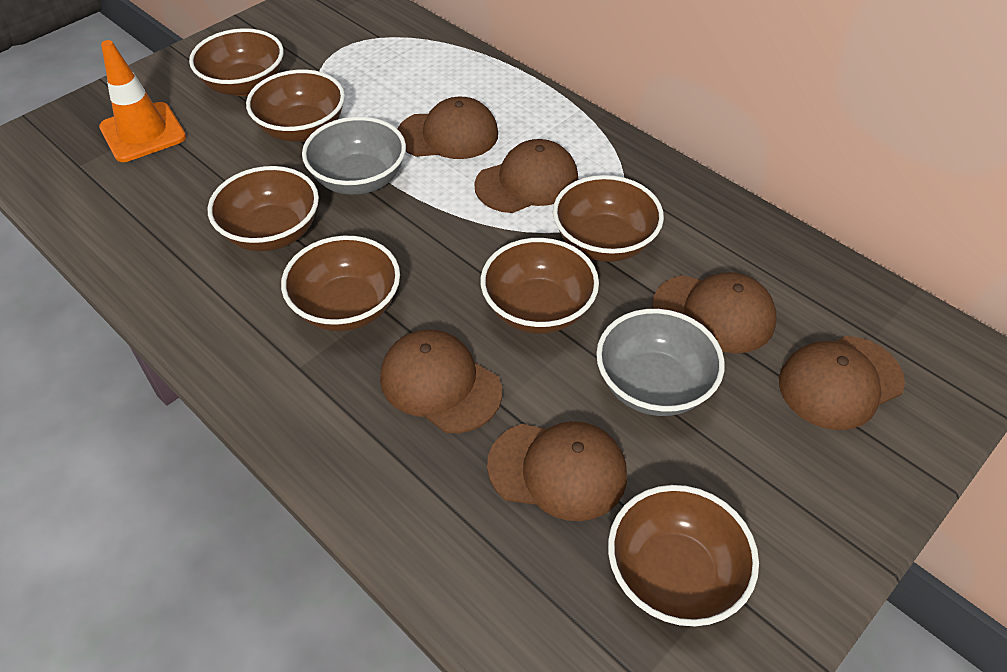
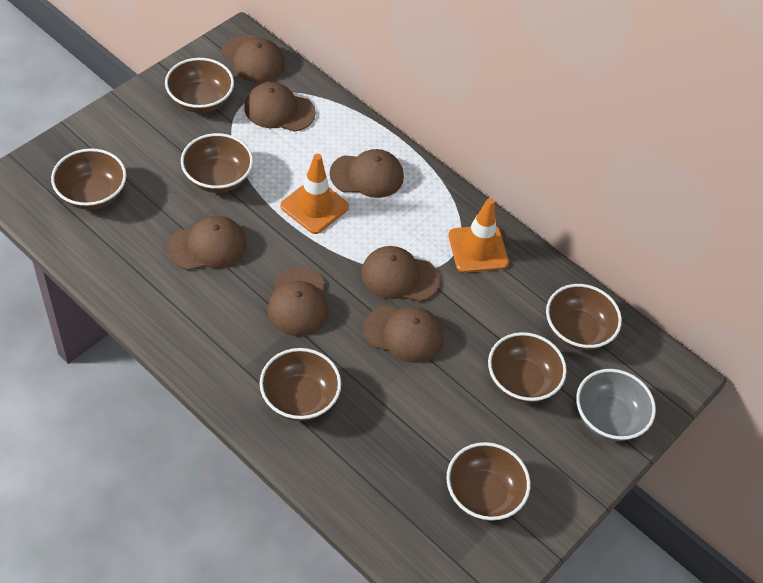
brown cap: [380,330,502,433] [397,97,498,159] [474,139,578,213] [487,421,627,521] [652,272,777,353] [779,336,905,430] = 6 -> [167,216,247,270] [222,35,285,83] [244,82,316,132] [268,267,328,336] [329,149,404,198] [361,246,440,302] [363,305,444,363] = 7
grey bowl: [302,116,406,195] [596,309,725,416] = 2 -> [576,369,656,441] = 1
orange traffic cone: [99,40,186,162] = 1 -> [280,154,349,234] [448,198,509,273] = 2

